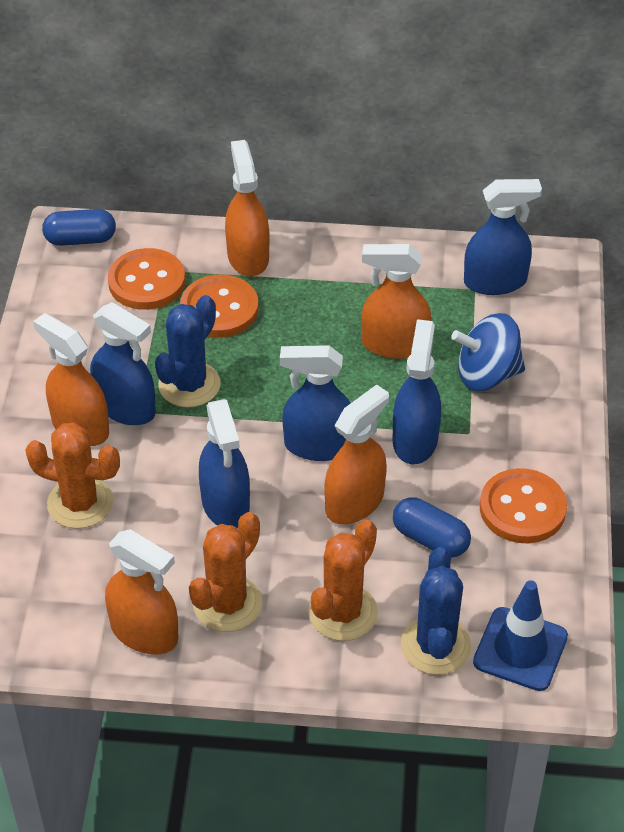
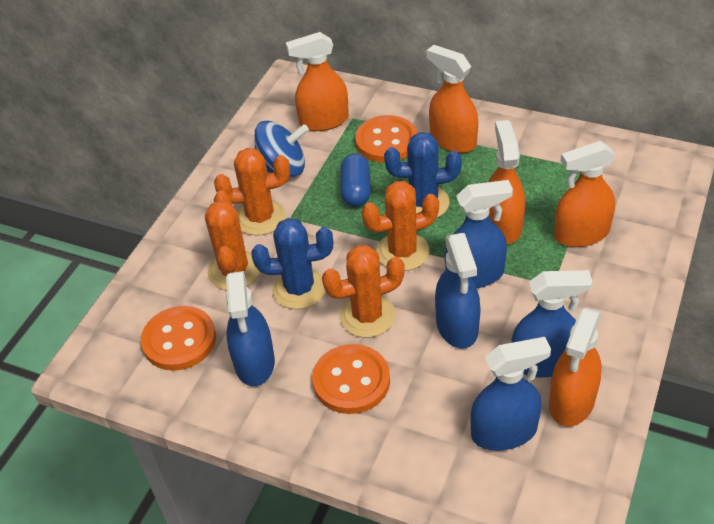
blue capsule: [42,209,116,246] [393,498,471,557] = 2 -> [340,154,371,207] = 1
blue traffic cone: [473,580,568,691] = 1 -> none = 0
orange cactus: [25,422,120,529] [189,512,262,632] [308,520,378,641] = 3 -> [205,190,260,290] [214,148,290,236] [322,245,405,338] [362,181,439,271] = 4

